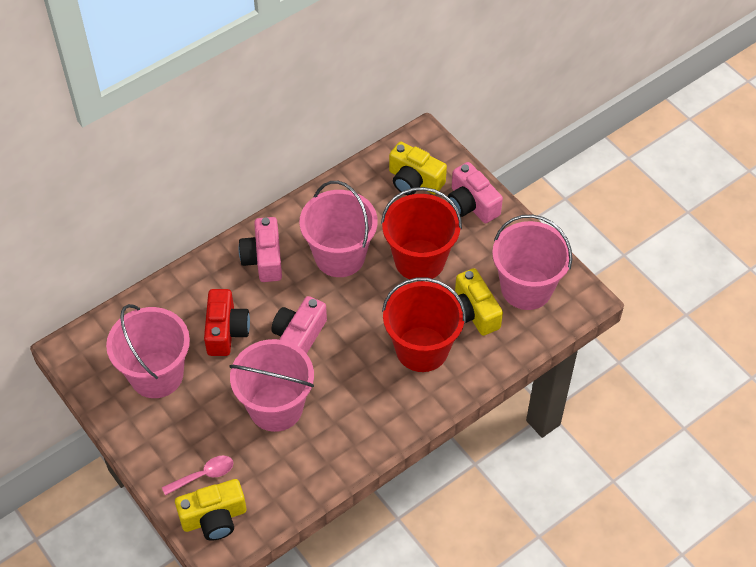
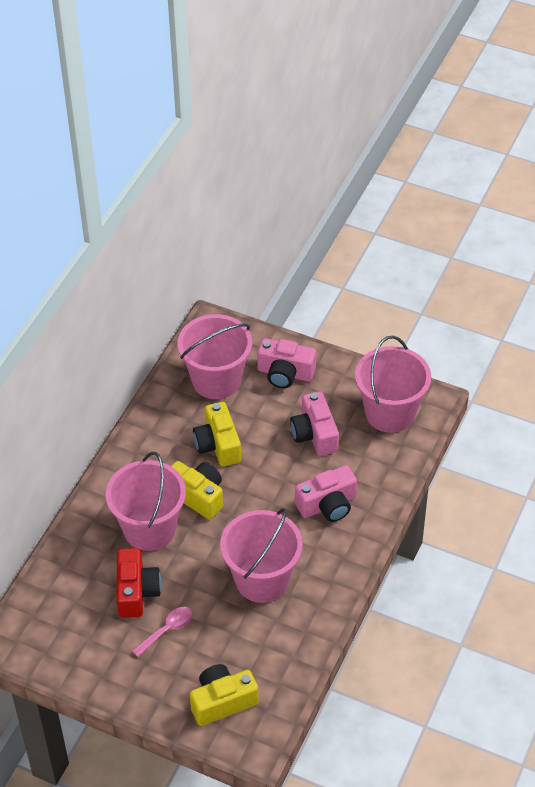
red bucket: [381,187,462,279] [382,277,466,372] = 2 -> none = 0

